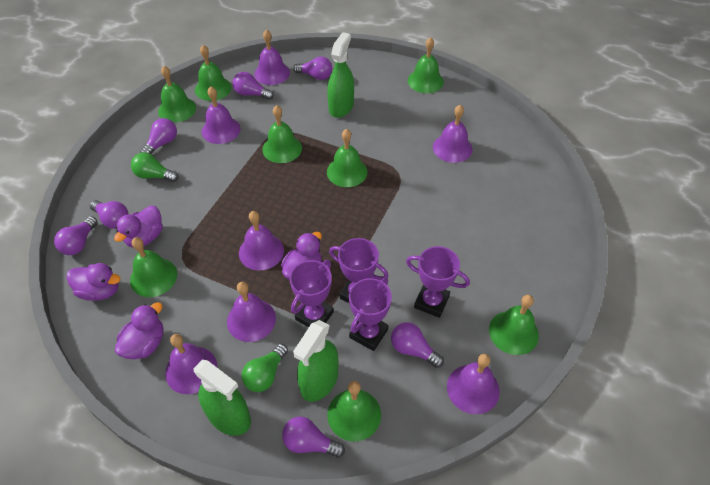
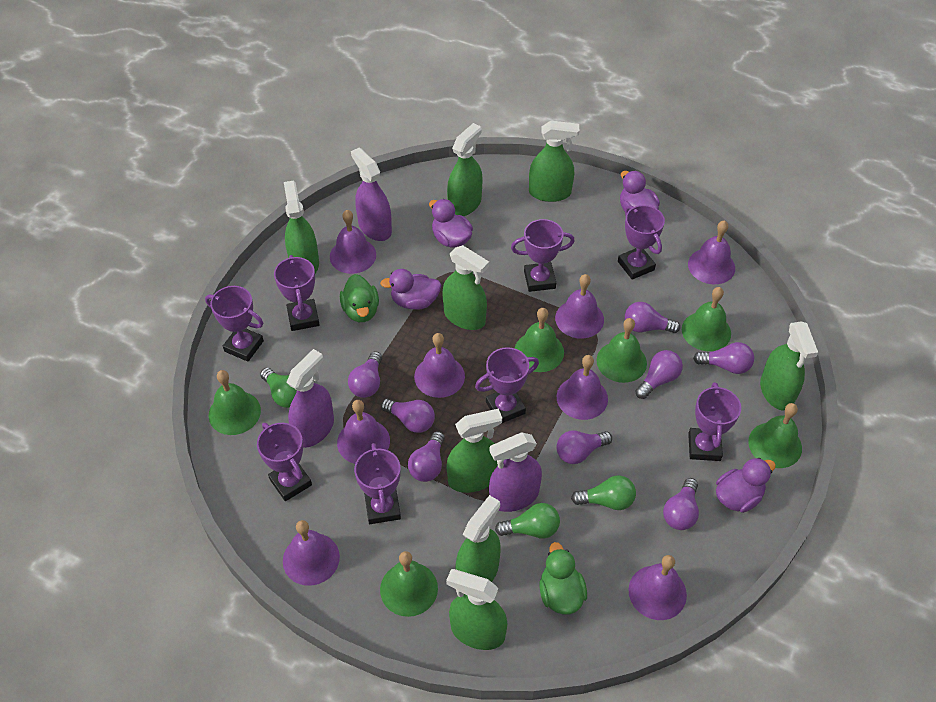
green bell: [130,237,177,297] [158,66,196,123] [195,45,232,101] [262,105,302,163] [327,129,368,187] [328,381,381,441] [408,37,444,93] [489,295,539,355] = 8 -> [208,370,261,435] [380,551,438,617] [515,308,564,372] [596,318,647,383] [682,287,731,351] [748,403,802,468] = 6
green duck: none = 0 -> [340,274,379,322] [539,542,587,615] = 2
green light bulb: [131,153,178,182] [242,344,288,392] = 2 -> [260,368,297,408] [495,503,560,539] [571,475,636,510] = 3
green spray bottle: [194,360,251,436] [293,320,339,402] [327,32,354,118] = 3 -> [284,181,319,273] [442,245,489,330] [446,409,502,493] [446,569,507,650] [447,123,483,216] [456,495,501,582] [529,120,579,202] [760,322,818,411] = 8
purple bell: [165,334,217,394] [202,87,241,144] [227,282,276,342] [239,211,284,271] [254,29,290,85] [433,105,472,163] [447,354,500,414] = 7 -> [283,520,340,586] [330,210,376,274] [337,400,390,464] [414,333,465,398] [555,274,604,339] [557,355,608,420] [628,555,687,620] [688,220,735,284] = 8
purple light bulb: [54,216,98,255] [90,200,129,229] [140,118,177,154] [233,72,274,100] [282,417,345,458] [293,57,332,80] [391,322,444,368] = 7 -> [348,351,382,398] [381,399,435,433] [408,431,445,482] [556,431,612,464] [625,302,680,333] [635,350,683,399] [663,478,699,530] [693,342,754,374] = 8
purple spray bottle: none = 0 -> [286,349,334,448] [351,148,392,241] [489,432,542,512] = 3
purple trophy: [290,260,334,327] [329,238,388,303] [349,277,392,351] [406,246,470,318] = 4 -> [205,286,264,362] [257,423,312,501] [274,255,319,331] [354,443,401,524] [475,347,539,424] [511,219,575,292] [618,205,665,280] [688,382,741,461] = 8

